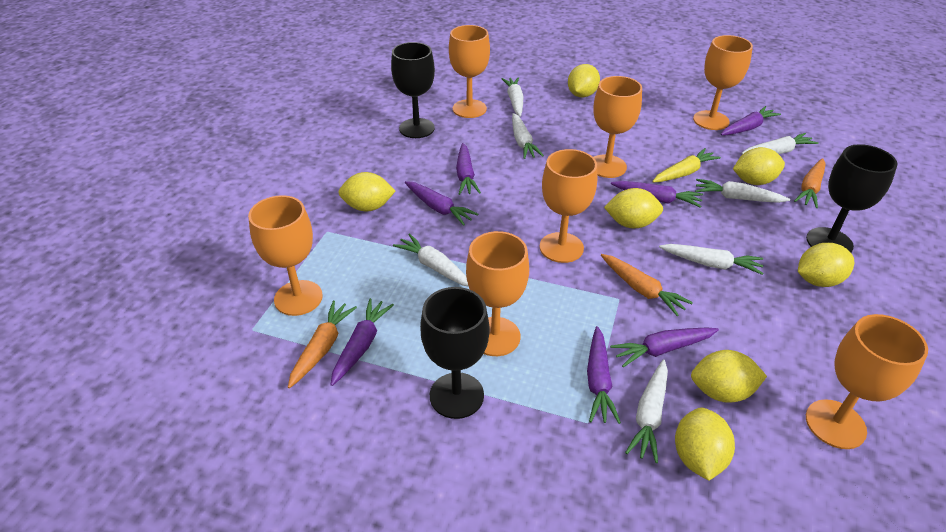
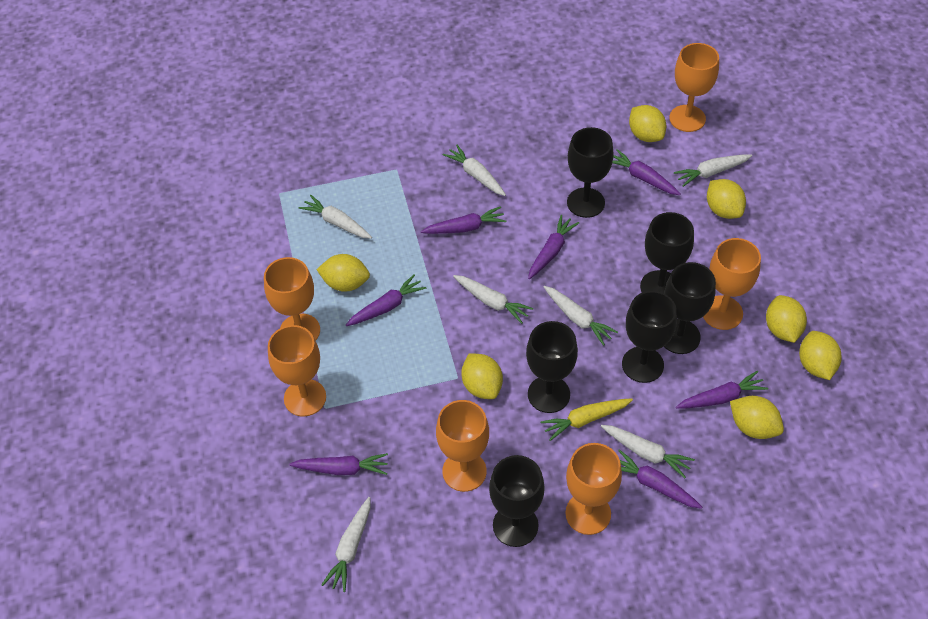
black goblet: [391,42,435,138] [420,287,490,419] [806,144,897,252] = 3 -> [489,455,545,547] [526,321,578,413] [567,127,614,218] [622,291,677,383] [640,212,694,293] [664,262,716,354] = 6
orange carrot: [288,301,357,388] [601,254,693,316] [794,158,826,208] = 3 -> none = 0
orange goblet: [248,195,323,316] [449,25,490,118] [466,231,529,356] [540,149,597,263] [593,76,642,178] [693,35,753,130] [806,314,928,449] = 7 -> [264,257,320,341] [268,325,326,416] [436,400,489,492] [565,443,622,535] [669,43,719,132] [703,238,761,330] = 6

